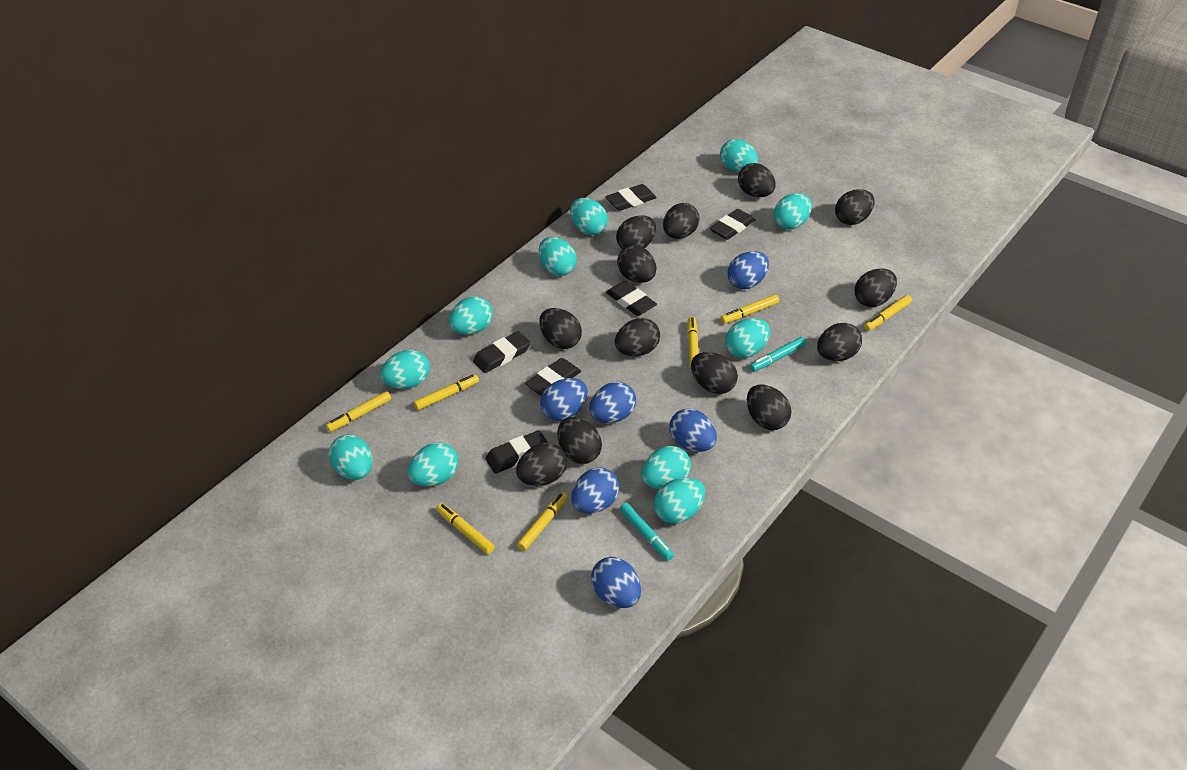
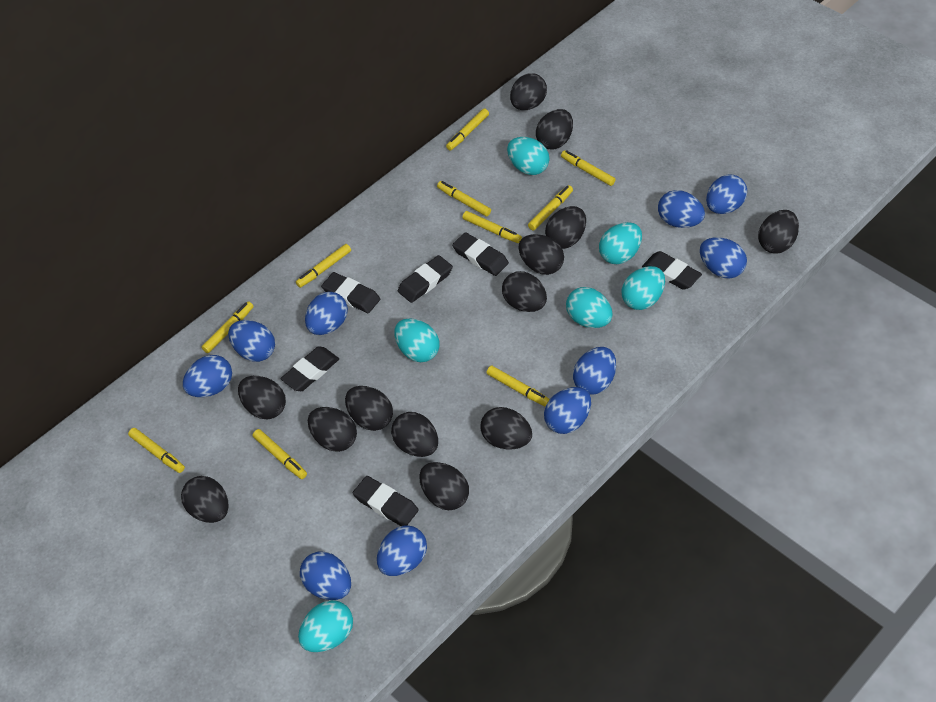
blue egg: [540,378,588,421] [571,467,619,514] [589,382,636,423] [591,557,641,608] [669,409,717,452] [728,251,769,289] = 6 -> [183,355,232,397] [228,320,275,362] [300,551,351,600] [305,292,348,335] [377,525,427,576] [544,387,591,434] [573,347,616,395] [658,190,705,228] [700,237,747,279] [706,175,747,214] = 10
turquoise egg: [328,434,373,480] [380,350,430,389] [408,442,459,486] [449,296,493,335] [539,237,577,276] [570,198,608,235] [641,446,691,489] [654,478,705,524] [720,139,758,172] [725,318,770,358] [773,193,812,230] = 11 -> [298,600,353,652] [394,318,439,362] [507,137,549,175] [566,287,613,328] [599,222,642,264] [621,266,665,310] = 6
turquoise marker: [620,503,674,561] [750,337,806,372] = 2 -> none = 0
yellow marker: [326,391,391,432] [414,374,479,410] [436,503,495,554] [517,492,568,551] [687,317,699,367] [721,294,779,324] [864,295,912,331] = 7 -> [128,428,185,473] [202,301,254,353] [253,429,307,479] [296,244,351,288] [437,181,491,216] [446,108,489,151] [462,211,522,243] [487,366,550,407] [528,185,573,230] [561,150,616,186] = 10

